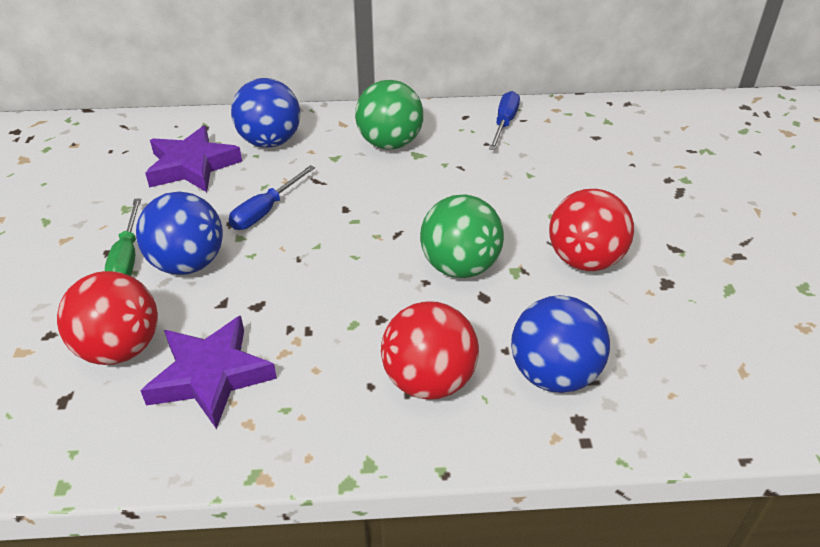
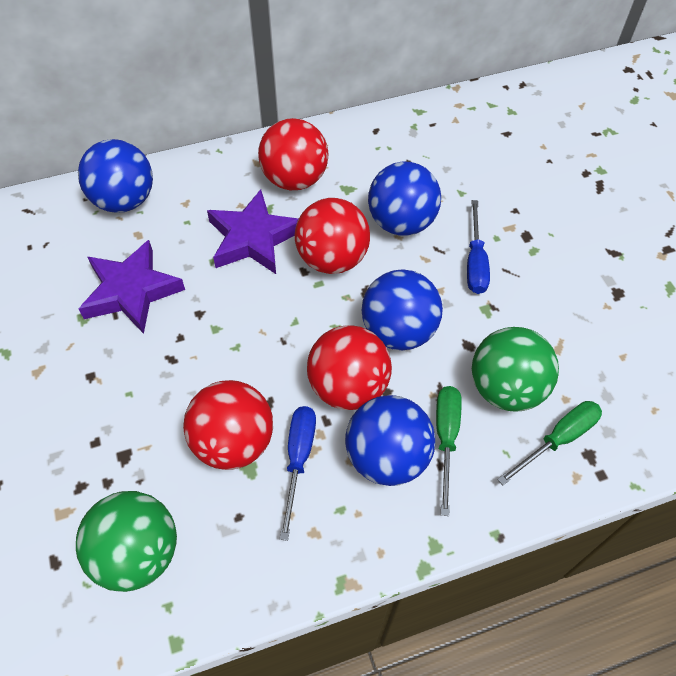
blue ball: [136,191,223,275] [231,78,300,148] [511,295,610,393] = 3 -> [78,139,153,213] [345,395,435,486] [361,269,443,350] [368,161,441,236] = 4
green screwdriver: [105,198,141,276] = 1 -> [436,386,462,516] [497,401,602,485] = 2
red ball: [57,271,158,365] [381,302,479,400] [549,189,634,271] = 3 -> [183,380,273,470] [258,118,328,190] [295,198,370,274] [307,325,392,410] = 4

